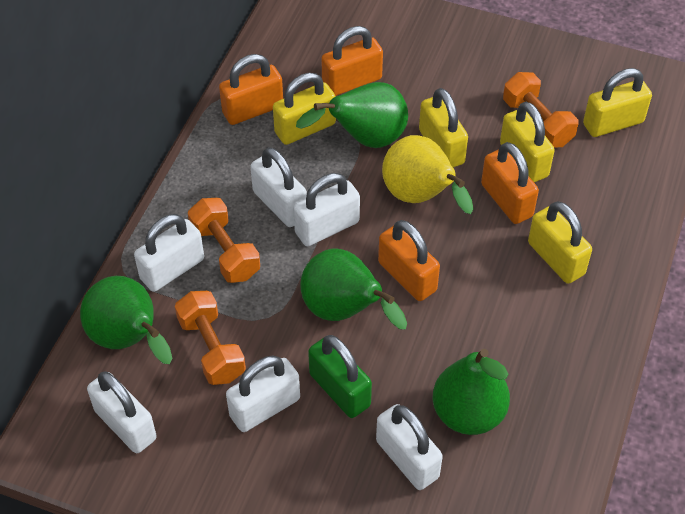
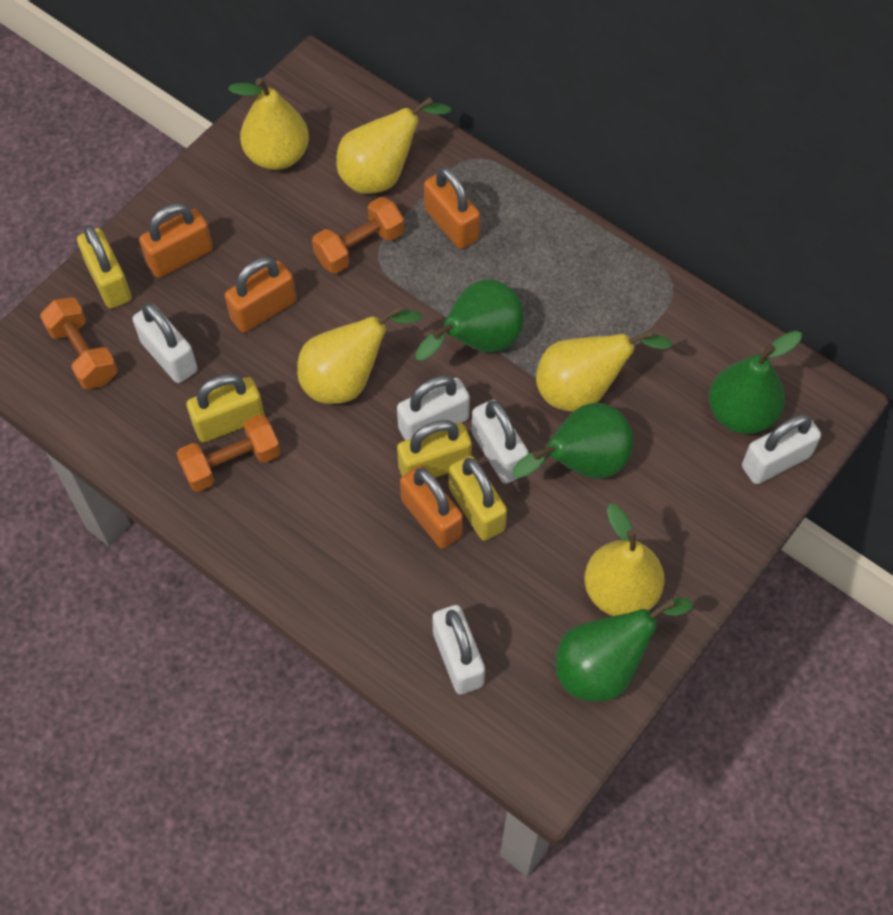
green padlock: [308,335,372,418] = 1 -> none = 0
white padlock: [87,372,157,453] [134,214,204,292] [226,356,300,432] [250,147,307,227] [293,173,360,246] [376,404,443,490] = 6 -> [133,303,198,383] [397,375,470,440] [432,605,485,695] [472,400,529,484] [742,414,821,484] = 5
yellow padlock: [273,73,336,145] [419,88,468,168] [500,102,555,182] [528,201,592,284] [583,68,652,137] = 5 -> [77,225,132,309] [186,374,265,443] [397,420,472,478] [449,456,507,541] = 4
yellow pear: [382,135,473,214] = 1 -> [228,78,309,170] [297,306,422,404] [336,97,451,194] [536,329,673,412] [585,504,664,616] = 5

